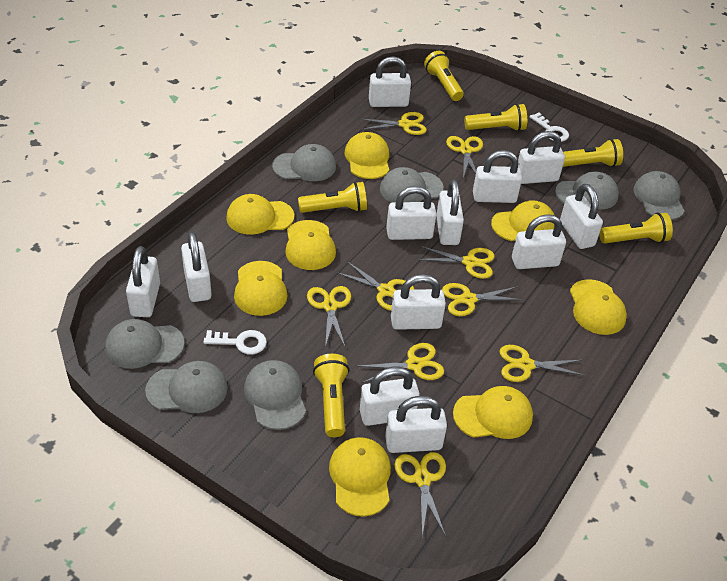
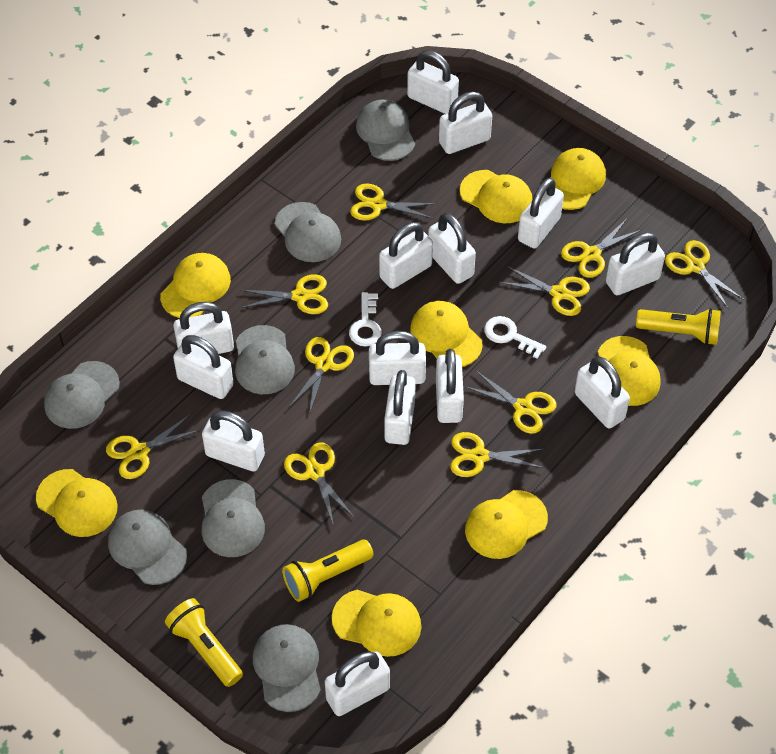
white padlock: [126,246,160,317] [181,232,212,302] [360,367,420,426] [369,56,411,107] [385,396,447,453] [386,186,436,240] [391,274,446,330] [436,180,464,245] [473,150,522,203] [512,214,566,269] [518,131,565,184] [560,184,603,249] = 12 -> [173,302,234,354] [173,335,234,399] [202,410,265,472] [325,651,390,716] [369,331,426,385] [379,222,433,289] [384,370,416,445] [407,50,459,114] [428,213,476,284] [436,349,464,423] [439,92,492,154] [518,178,564,249] [575,356,630,428] [606,233,665,295] = 14
yellow flashlight: [298,182,367,213] [313,354,349,437] [424,51,464,101] [464,104,527,131] [563,139,623,167] [599,213,673,244] = 6 -> [165,598,243,687] [282,540,374,602] [636,308,721,345] = 3
yellow scissors: [307,286,351,348] [336,261,414,311] [356,343,444,383] [361,112,427,135] [395,452,446,536] [417,246,495,279] [442,283,524,316] [446,136,483,178] [500,345,585,382] = 9 -> [106,415,200,479] [241,274,328,314] [284,443,355,526] [289,337,354,415] [350,183,437,220] [450,432,544,477] [464,370,557,434] [499,266,590,316] [561,219,641,278] [665,240,744,309] = 10

